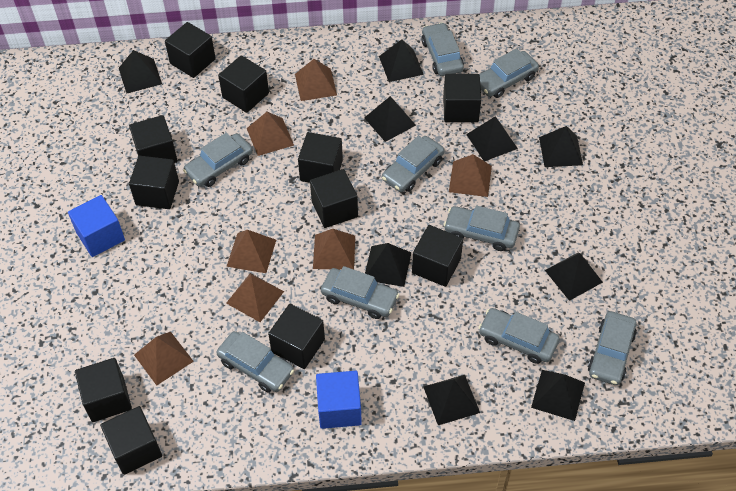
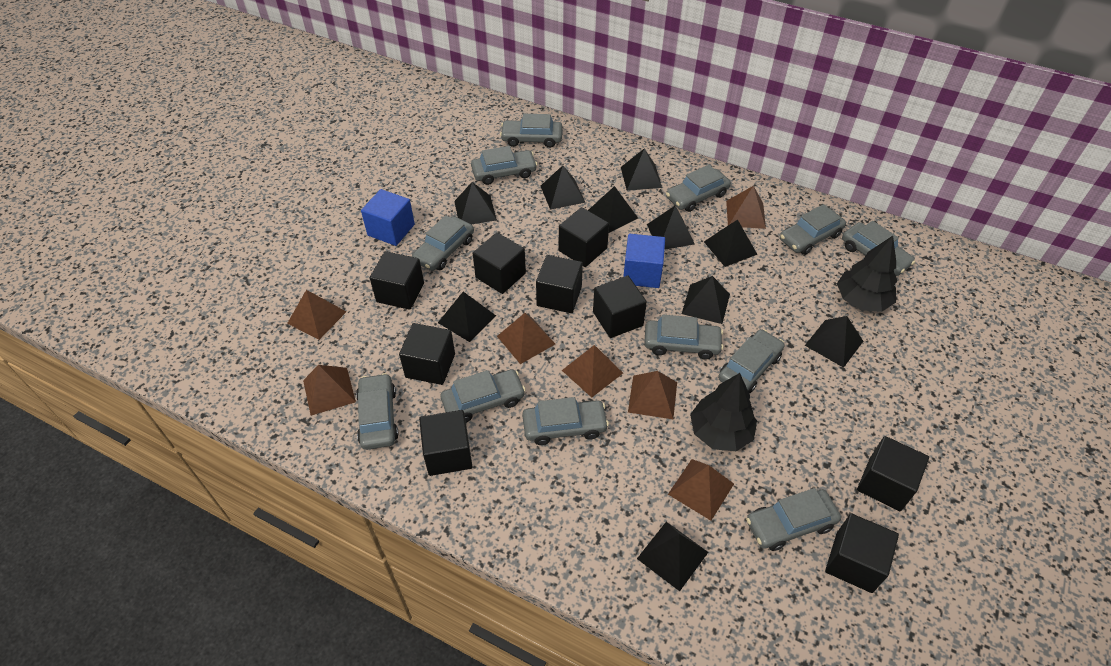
black cube: [75,358,132,422] [100,406,162,475] [129,115,178,163] [129,156,179,209] [165,22,216,78] [218,55,269,113] [268,304,325,369] [298,132,343,183] [310,169,358,228] [412,225,463,287] [443,74,481,122] = 11 -> [370,251,424,310] [399,323,455,385] [419,410,472,476] [473,232,526,294] [536,255,583,313] [559,207,609,267] [593,276,647,338] [825,513,899,593] [857,436,929,511] = 9
black pyramid: [119,50,162,94] [364,96,416,142] [365,243,411,287] [379,39,424,82] [424,375,480,425] [466,116,518,161] [531,370,585,421] [539,126,583,167] [545,253,603,301] = 9 -> [438,292,496,342] [454,182,497,224] [541,165,585,210] [588,186,638,233] [621,148,662,191] [637,522,708,591] [647,206,695,249] [682,276,730,324] [704,219,758,267] [805,316,863,368] = 10
black tree: none = 0 -> [690,373,757,451] [837,236,897,312] = 2
grey car: [183,132,253,187] [216,331,294,392] [321,266,399,319] [382,136,445,192] [421,22,464,76] [444,205,520,251] [478,308,560,364] [479,48,539,98] [588,311,637,385] = 9 -> [356,373,399,450] [412,215,474,271] [441,369,526,422] [471,146,537,185] [500,114,563,148] [522,397,609,445] [644,315,723,360] [666,165,731,212] [718,329,785,394] [746,488,841,551] [780,204,846,255] [842,221,915,276] = 12

